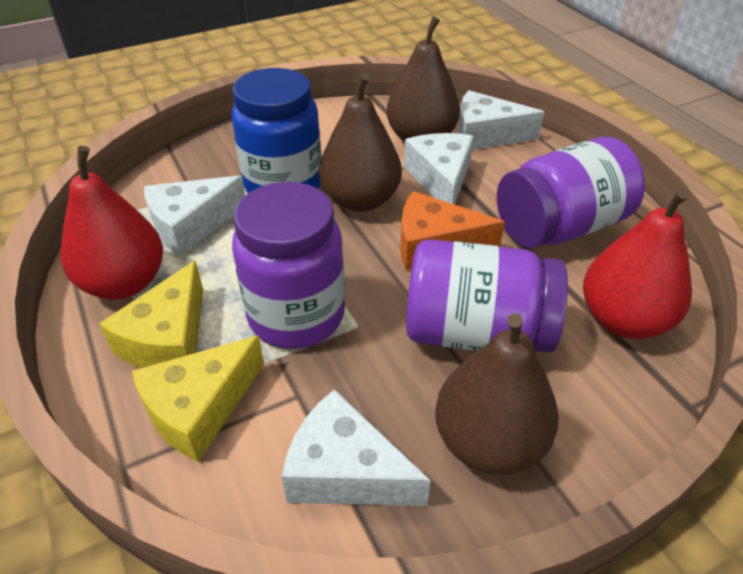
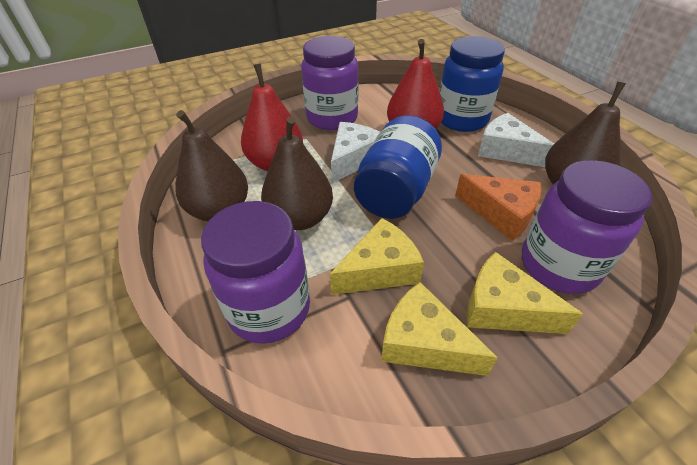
blue jar: [232,68,322,193] = 1 -> [354,115,442,219] [440,36,505,132] = 2
white cheese: [144,175,245,256] [282,389,431,506] [404,133,474,205] [458,90,544,150] = 4 -> [331,122,380,183] [478,113,554,167] = 2
yellow cheese: [99,261,203,368] [132,335,264,462] = 2 -> [330,218,424,295] [381,282,498,376] [467,252,583,334] = 3

